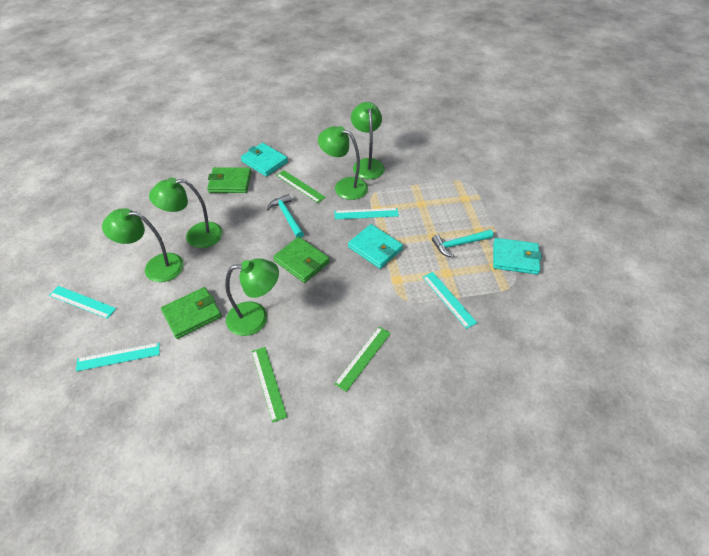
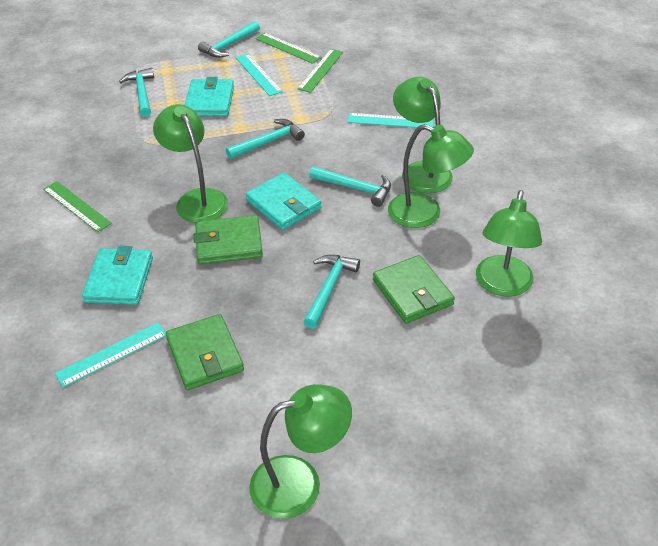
turquoise hammer: [267,194,304,238] [432,229,493,258] = 2 -> [119,68,154,117] [198,21,260,58] [226,119,305,159] [303,255,360,329] [309,166,391,207] = 5
turquoise ruler: [49,286,116,319] [76,343,160,371] [335,208,399,219] [423,272,477,329] = 4 -> [55,322,166,387] [236,54,283,96] [347,113,434,128] = 3

